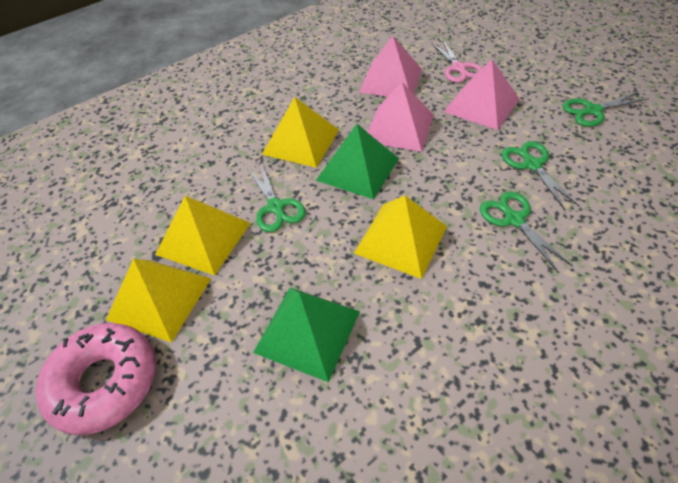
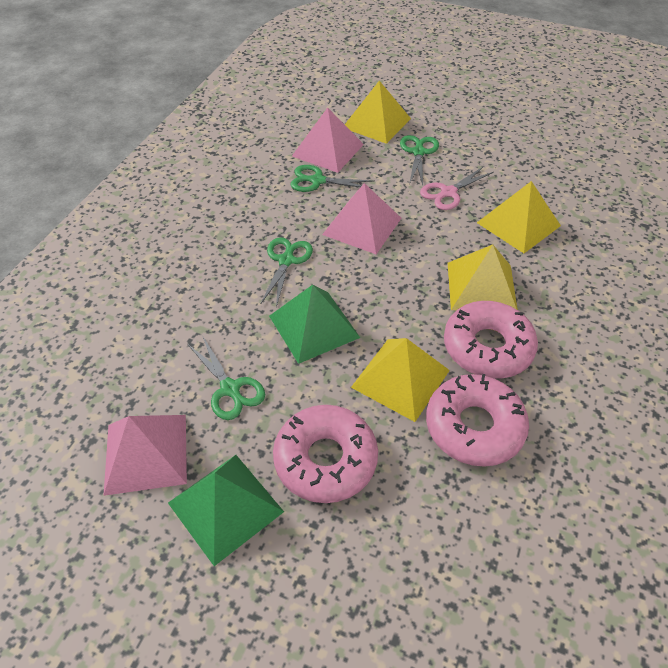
pink donut: [35,323,156,435] = 1 -> [273,405,378,503] [426,374,529,467] [444,301,538,379] = 3

